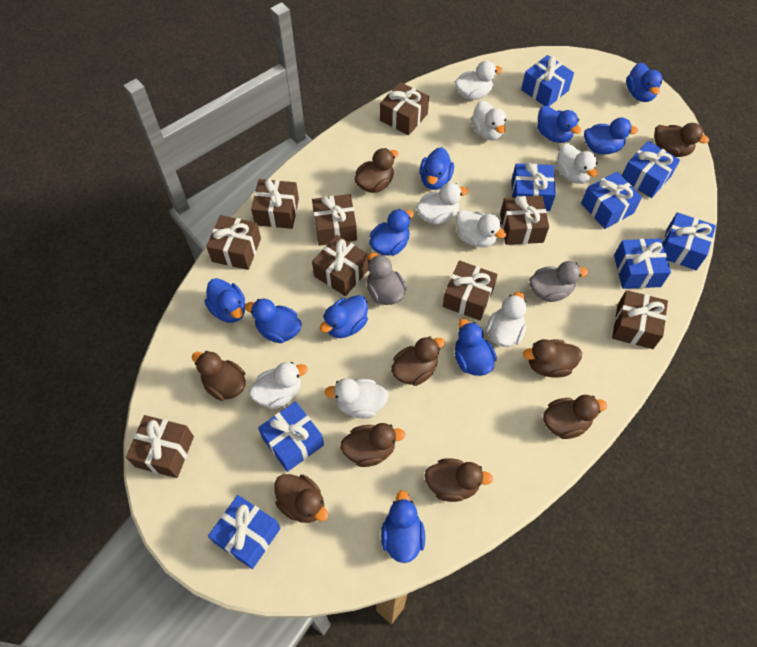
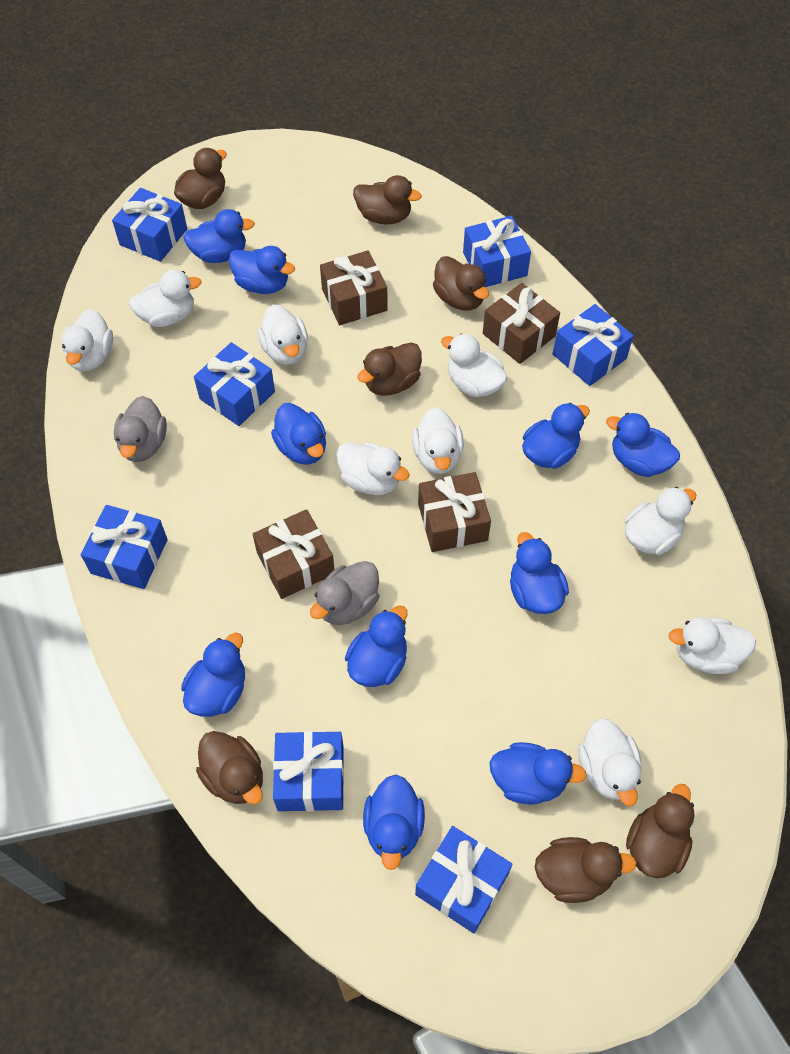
blue gift: [208,495,281,569] [258,401,324,472] [511,163,556,211] [521,55,574,107] [581,172,642,229] [614,238,671,289] [622,141,680,198] [663,212,716,270] = 8 -> [81,505,168,589] [112,188,187,262] [194,342,275,426] [273,731,344,811] [415,826,513,933] [463,216,531,287] [553,304,633,386] = 7
brown duck: [192,351,246,401] [274,474,328,523] [340,423,405,467] [354,148,399,193] [391,336,445,386] [424,458,493,502] [523,339,582,378] [543,395,607,439] [654,123,709,157] = 9 -> [174,148,227,209] [196,731,263,805] [353,175,422,225] [357,342,422,396] [433,256,489,310] [535,837,637,903] [626,784,695,878] = 7
brown gift: [126,415,194,478] [206,215,261,270] [251,179,299,229] [312,194,357,246] [312,235,369,296] [380,82,429,135] [443,260,498,321] [500,196,549,245] [612,290,668,349] = 9 -> [253,509,335,599] [320,250,388,325] [418,472,491,552] [483,283,560,364] = 4
white duck: [249,362,308,409] [324,378,389,418] [416,182,468,225] [454,61,502,100] [456,210,506,247] [471,101,506,141] [486,292,527,347] [556,143,598,184] = 8 -> [61,309,113,371] [129,270,202,327] [257,304,308,365] [336,442,410,495] [412,407,464,474] [441,333,507,397] [578,718,642,806] [625,487,696,555] [668,617,756,674] = 9

